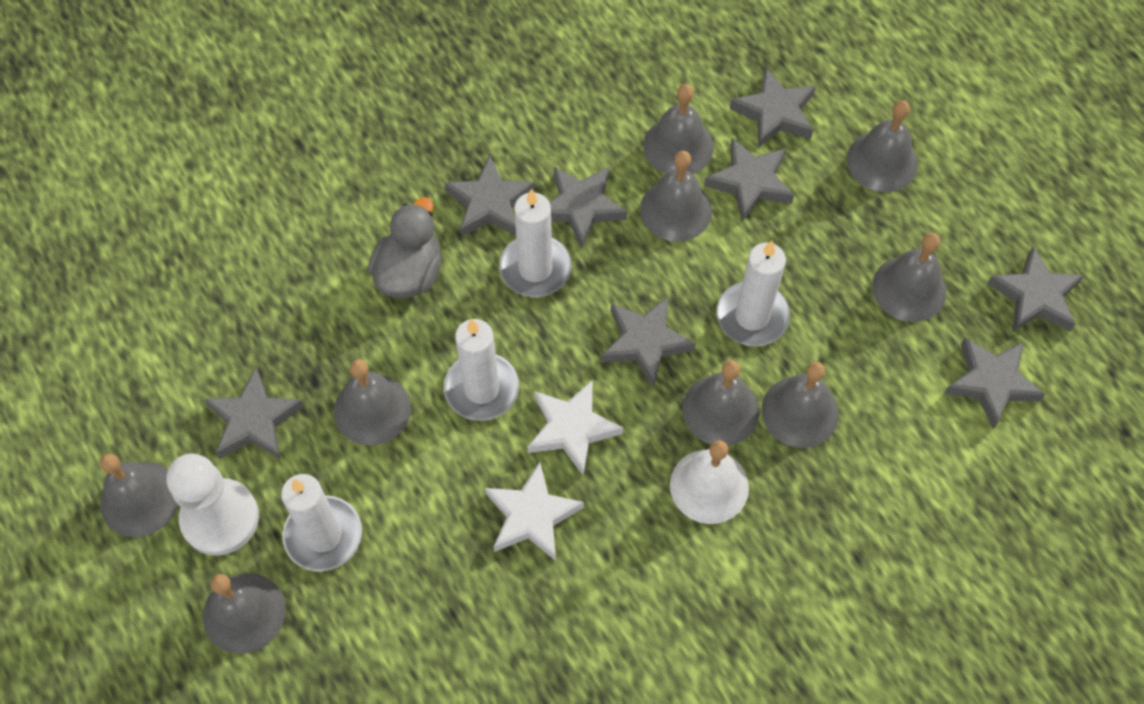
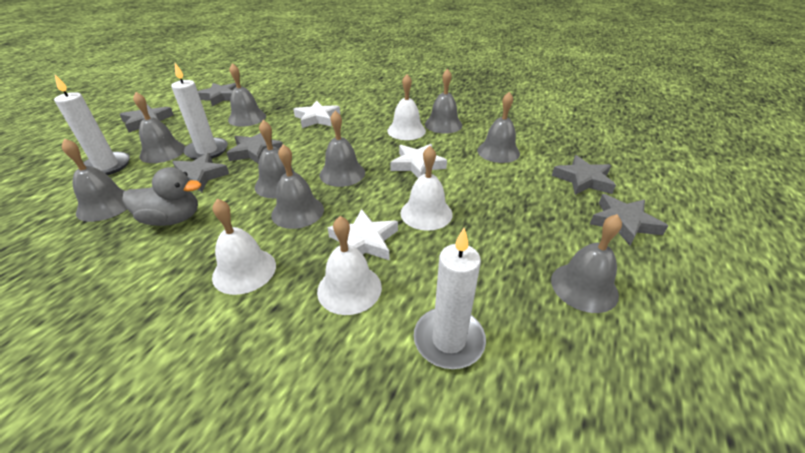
grey star: [204,368,304,459] [444,156,535,237] [549,167,627,248] [601,297,696,387] [704,138,794,222] [730,68,816,148] [944,337,1046,429] [987,247,1084,332] = 8 -> [119,104,174,132] [172,153,229,192] [198,83,236,106] [227,133,283,163] [552,155,616,195] [590,194,668,246] = 6
white bell: [670,440,749,524] = 1 -> [212,199,276,295] [317,216,382,315] [387,74,426,140] [401,146,453,231] = 4
white candle: [281,474,362,571] [444,319,519,421] [499,189,572,297] [716,241,790,346] = 4 -> [54,75,130,175] [171,63,228,160] [414,228,486,369] = 3
white pawn: [167,453,259,556] = 1 -> none = 0
white star: [485,462,584,561] [527,380,624,475] = 2 -> [293,101,340,128] [327,209,398,260] [390,144,447,178] = 3

